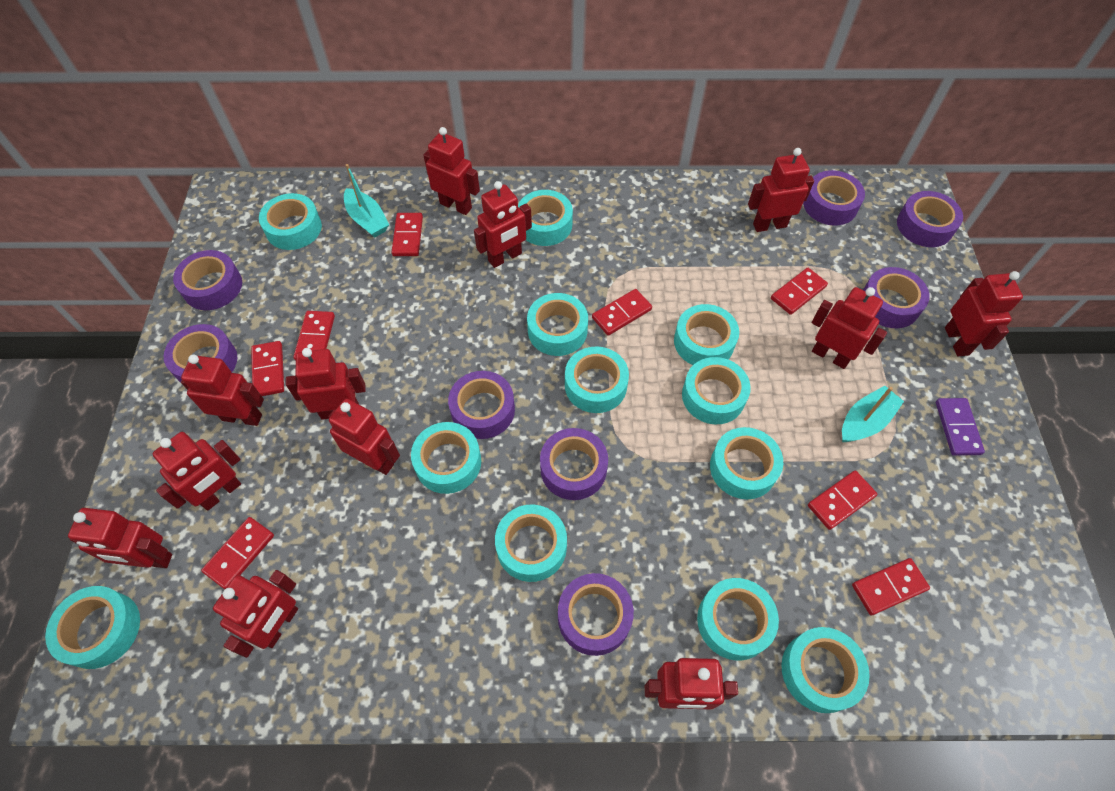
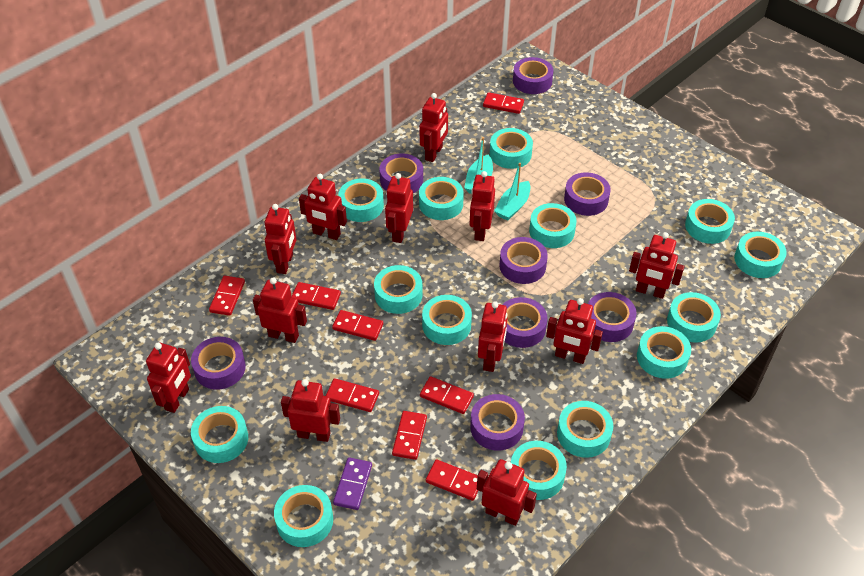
turquoise tape: [45,586,140,669] [259,193,322,250] [411,422,481,494] [495,504,567,582] [518,190,573,246] [527,293,588,356] [565,347,629,413] [674,304,739,365] [682,357,751,424] [697,578,779,661] [710,427,783,499] [781,627,870,713] = 12 -> [191,406,248,463] [274,485,333,547] [338,178,384,222] [374,265,423,314] [419,177,464,220] [422,295,472,345] [490,128,533,169] [511,441,567,500] [529,203,577,248] [557,401,613,458] [637,326,691,379] [667,292,721,343] [685,199,735,244] [734,232,787,278] = 14

